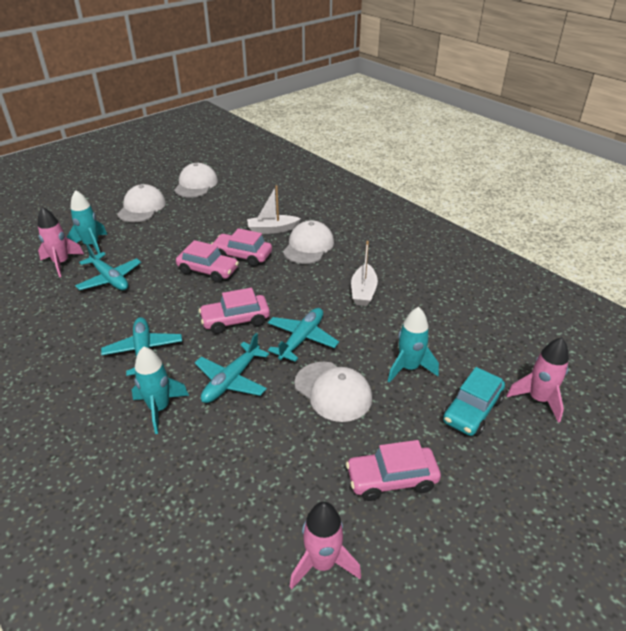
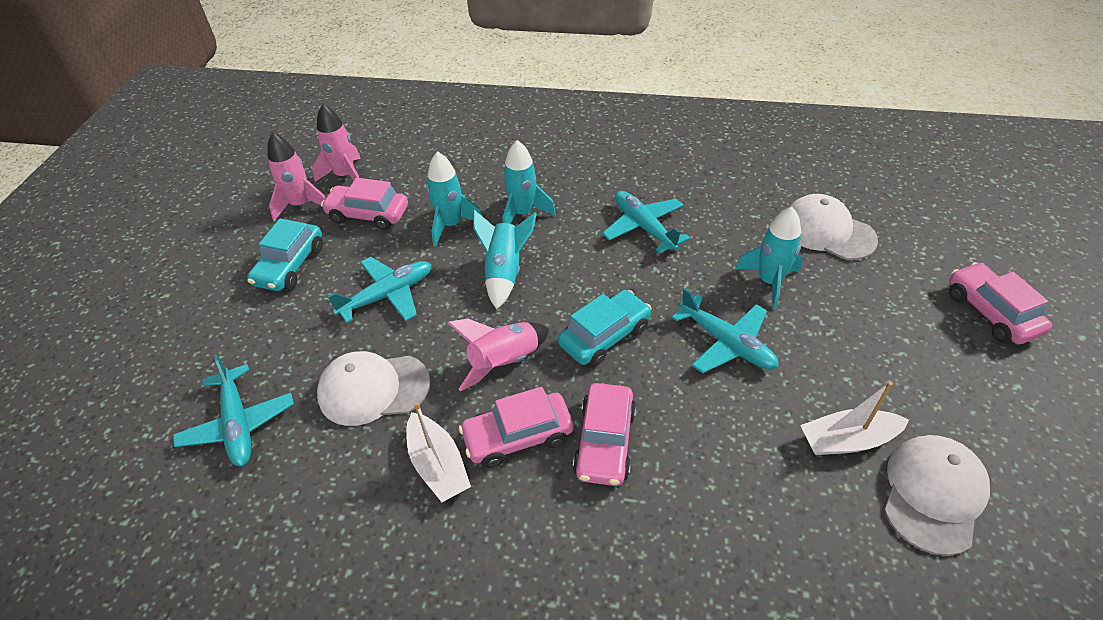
turquoise car: [443,367,505,436] = 1 -> [247,218,323,291] [558,290,652,367] = 2
turquoise rocket: [67,190,107,254] [132,346,189,434] [388,307,439,383] = 3 -> [426,151,482,247] [473,210,537,309] [502,140,556,224] [736,207,803,310] = 4
white cap: [117,184,166,222] [174,163,218,198] [283,220,334,264] [294,362,372,422] = 4 -> [317,351,430,426] [788,194,878,260] [884,435,990,556] = 3

